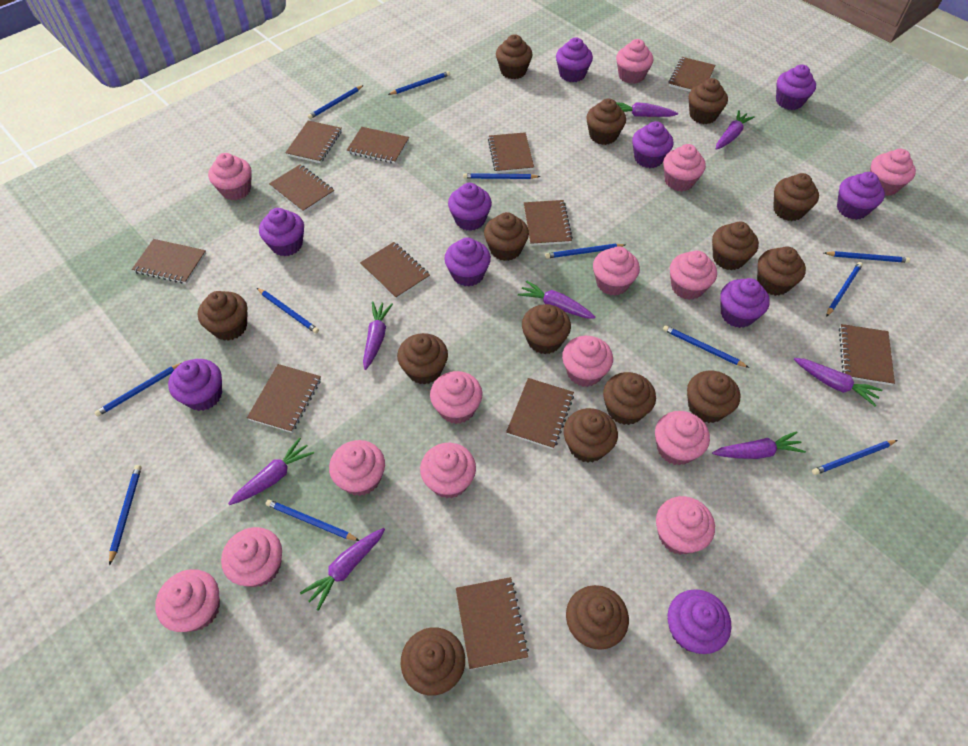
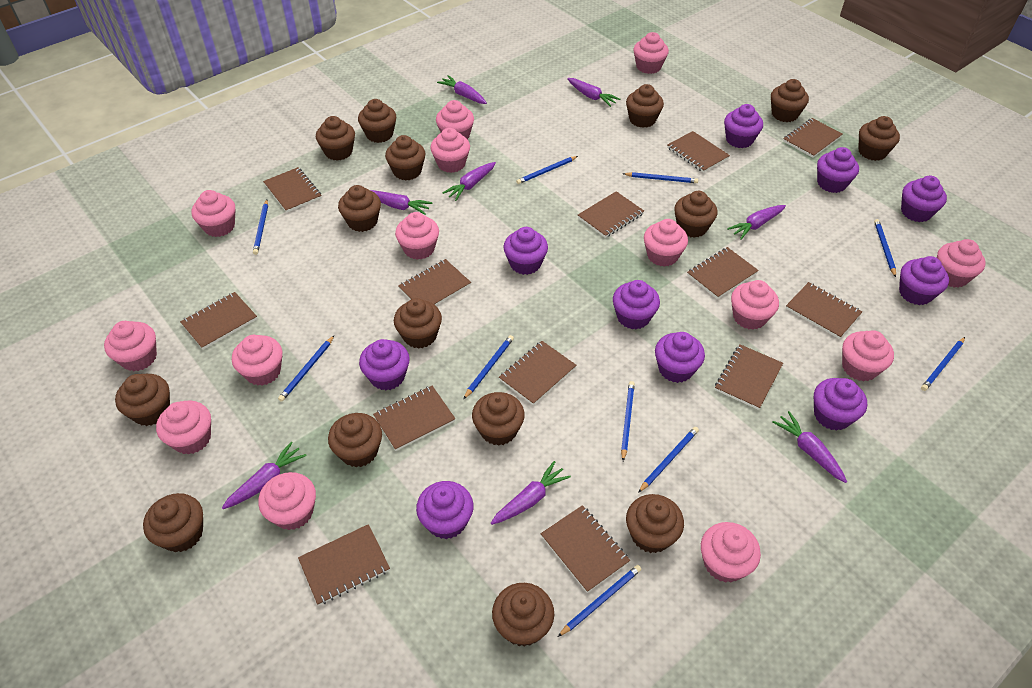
blue pencil: [94,363,181,417] [109,465,142,565] [257,288,319,334] [266,499,359,541] [308,85,364,119] [388,71,450,95] [463,173,540,179] [545,244,625,259] [663,325,749,368] [812,440,897,475] [824,251,910,263] [826,262,863,317] = 12 -> [253,200,268,255] [278,336,334,402] [463,335,514,399] [516,156,578,184] [558,565,642,637] [621,381,635,461] [623,172,698,183] [638,427,699,493] [874,219,896,277] [921,337,965,391] = 10
brown notebook: [132,239,206,284] [247,364,321,433] [269,164,334,213] [285,121,342,163] [347,127,409,164] [360,242,430,299] [456,577,529,670] [488,132,534,173] [506,378,574,449] [524,200,573,246] [668,57,715,92] [839,324,895,385] = 12 -> [180,292,257,350] [263,167,322,212] [298,524,390,606] [373,386,455,451] [398,259,471,305] [499,341,576,405] [541,505,630,593] [578,191,644,238] [667,131,730,173] [687,247,759,299] [715,344,783,410] [783,118,842,158] [786,282,862,339] = 13

